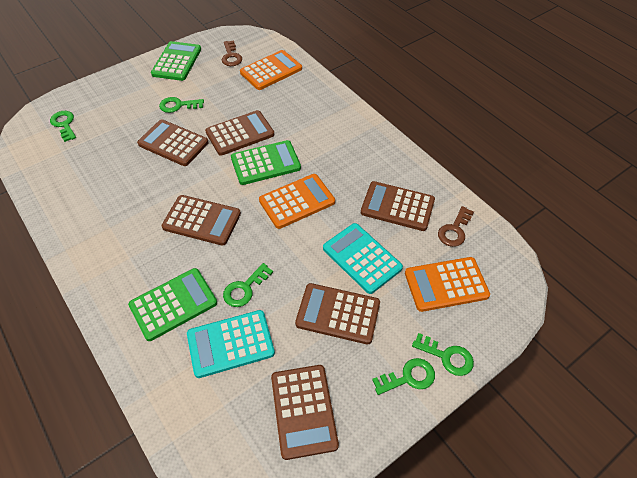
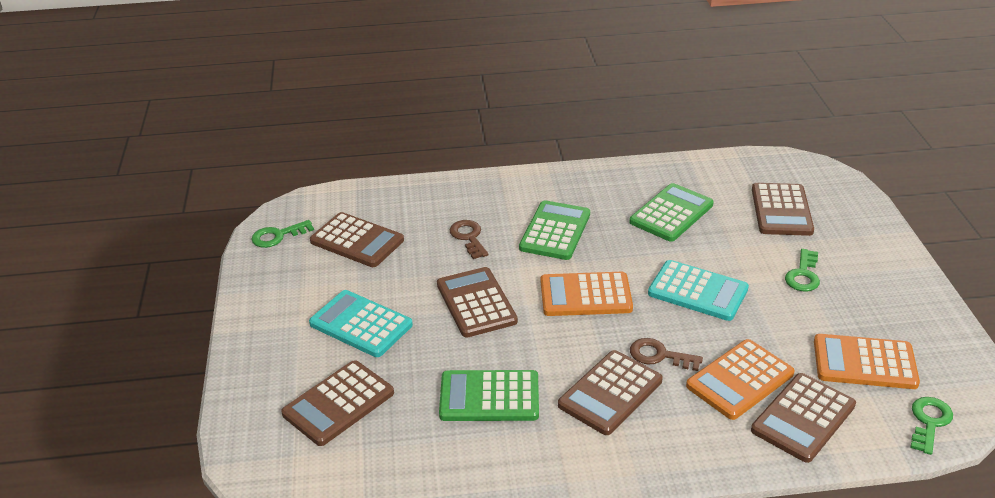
green key: [50,111,76,142] [159,97,204,113] [223,263,273,307] [372,358,435,395] [412,333,474,376] = 5 -> [251,220,314,248] [785,249,820,292] [910,397,953,455] = 3

